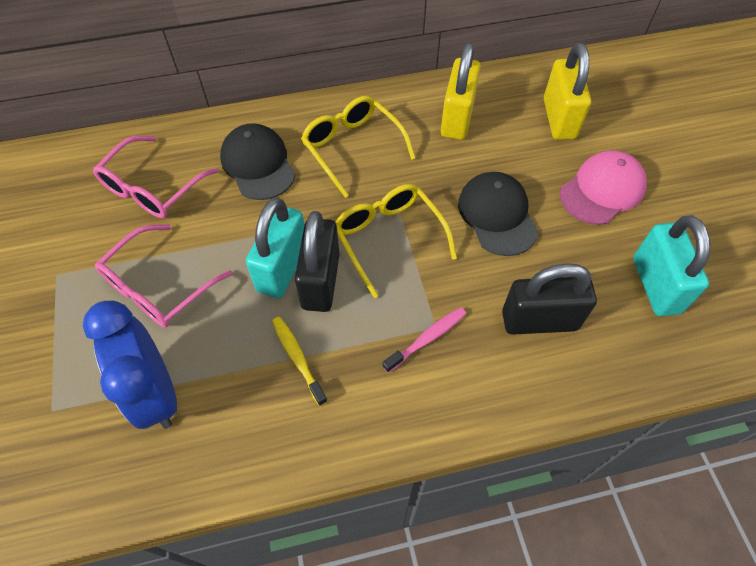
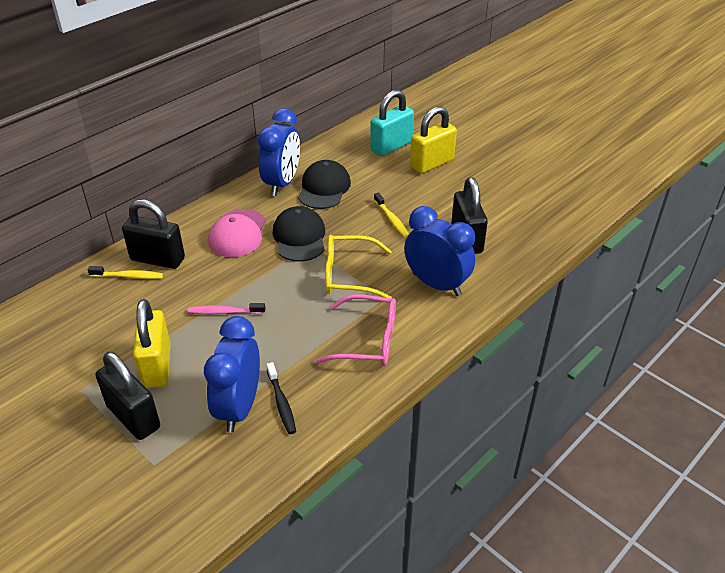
black padlock: [295,211,340,312] [502,263,597,335] = 2 -> [96,352,160,440] [122,200,185,269] [451,177,488,254] = 3
black toothbrush: none = 0 -> [266,362,296,434] = 1
blue clock: [83,301,177,429] = 1 -> [204,316,260,433] [258,108,300,196] [404,206,475,296] = 3
pink glasses: [93,136,218,218] [95,224,232,328] = 2 -> [315,294,396,366] = 1
turquoise padlock: [246,198,305,298] [633,215,711,316] = 2 -> [370,90,414,156] = 1
yellow glasses: [301,96,415,198] [335,184,457,298] = 2 -> [325,235,392,299] = 1
yellow toothbrush: [272,317,327,406] = 1 -> [87,266,163,279] [374,193,409,238] = 2

